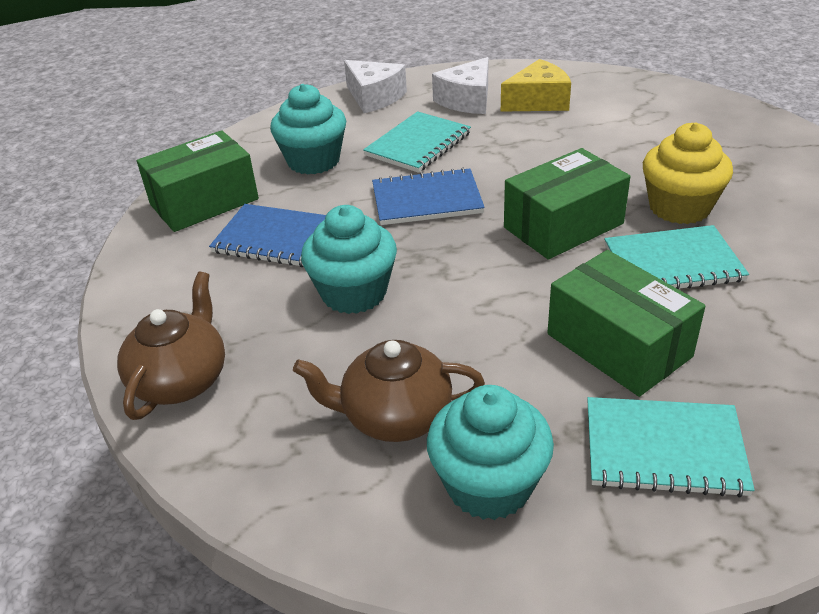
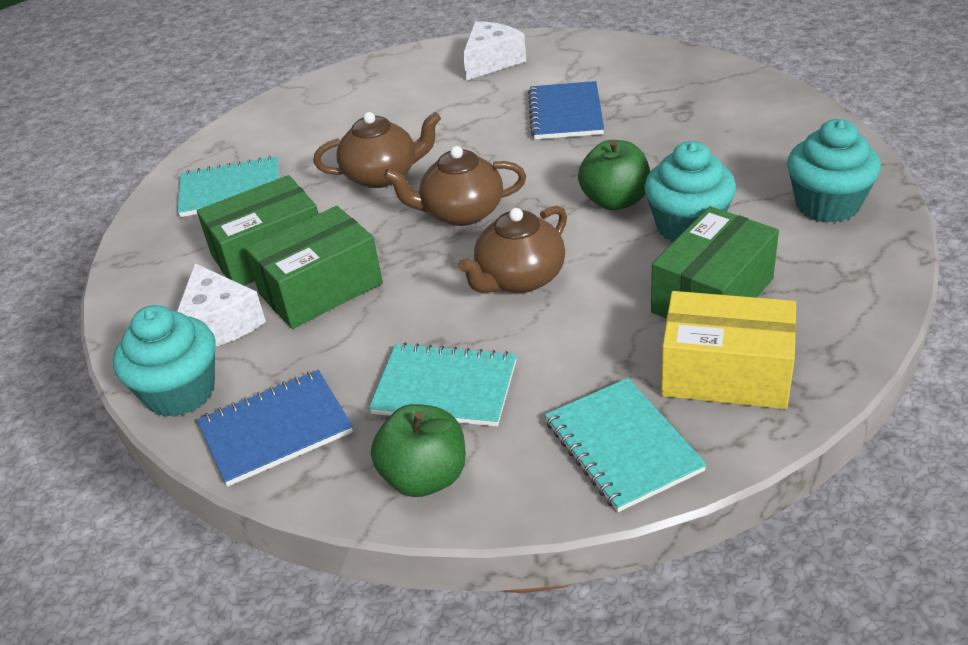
brown teapot: [117,272,225,420] [293,340,485,442] = 2 -> [313,112,441,188] [384,146,526,226] [458,206,567,293] = 3
green apple: none = 0 -> [371,404,466,497] [578,140,650,210] = 2
yellow box: none = 0 -> [661,291,796,409] = 1
yellow cheese: [501,59,571,112] = 1 -> none = 0
yellow cupcake: [643,122,733,224] = 1 -> none = 0

